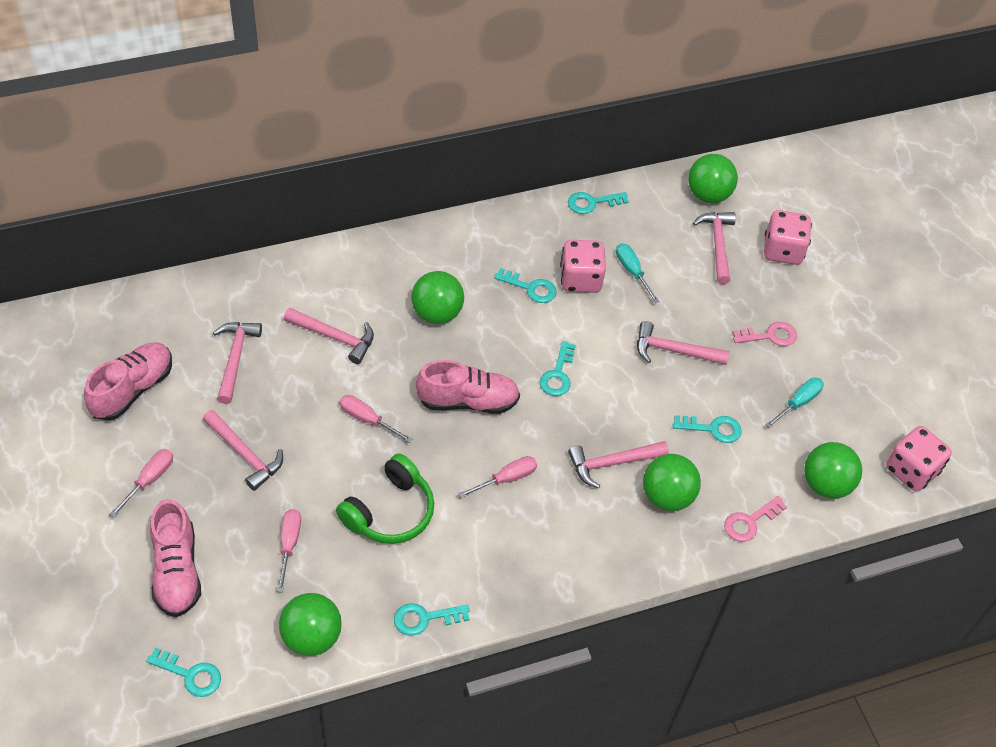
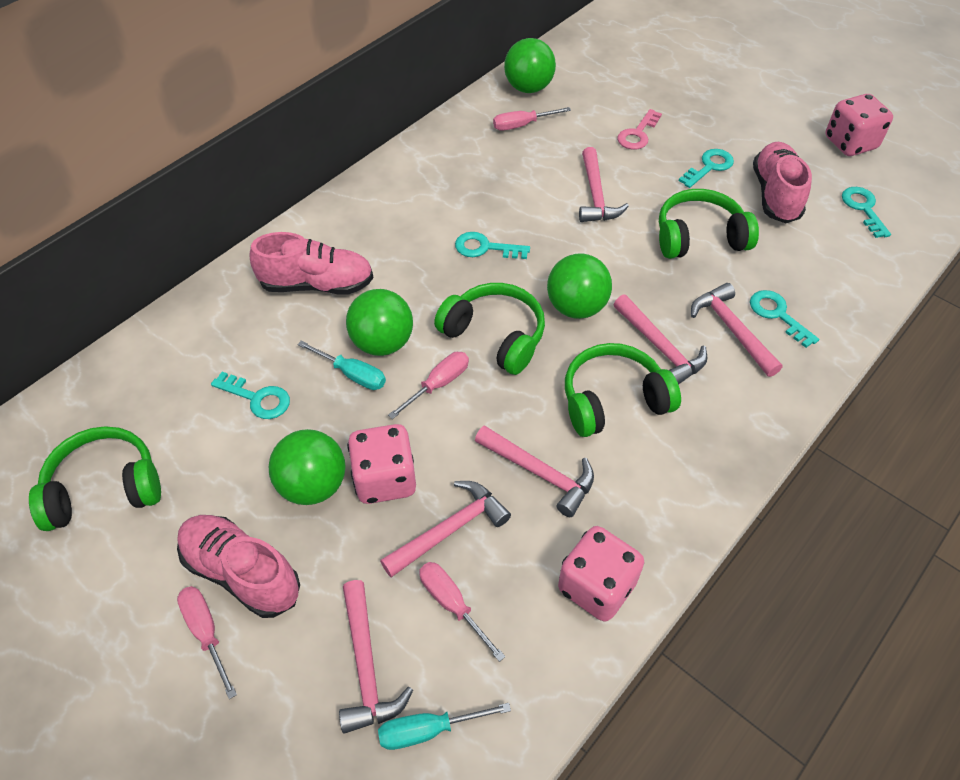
green ball: [279,593,342,656] [411,271,464,324] [643,454,701,511] [688,154,738,203] [804,442,862,499] = 5 -> [269,429,346,505] [346,289,413,356] [504,38,556,93] [547,253,612,319] = 4
green headphones: [336,453,434,544] = 1 -> [29,426,161,531] [434,283,545,375] [565,343,681,437] [659,189,759,259] = 4
pink key: [724,496,787,542] [732,321,797,346] = 2 -> [617,109,662,150] = 1
turquoise key: [146,648,221,697] [394,603,470,636] [494,268,557,303] [540,341,576,396] [568,192,629,214] [673,415,742,443] = 6 -> [211,372,290,419] [455,232,530,259] [679,149,734,188] [750,290,819,348] [842,187,891,238] = 5

